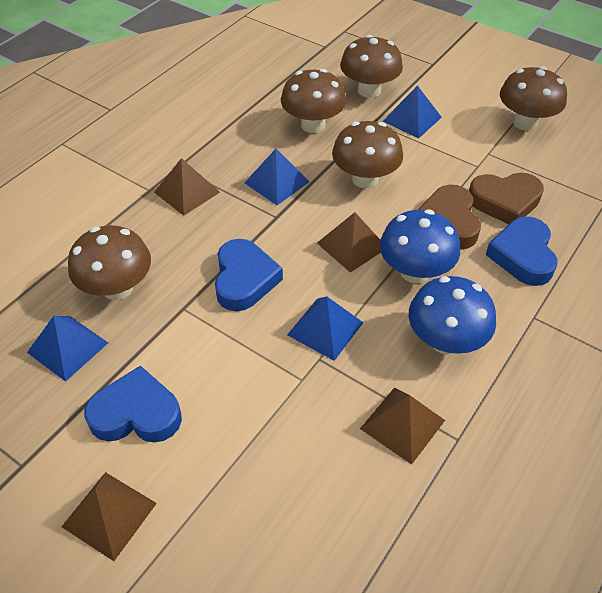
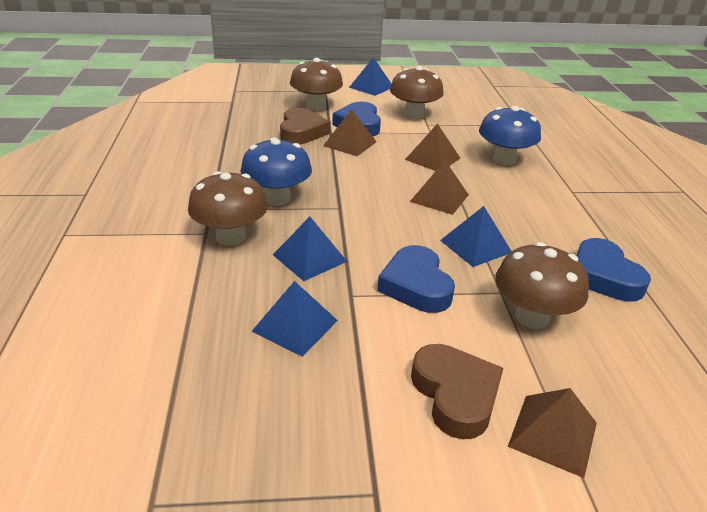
brown mushroom: [68,225,151,300] [281,69,347,133] [332,121,403,188] [340,35,403,98] [500,66,567,131] = 5 -> [188,171,268,246] [290,58,343,111] [390,66,444,120] [495,242,589,329] = 4

